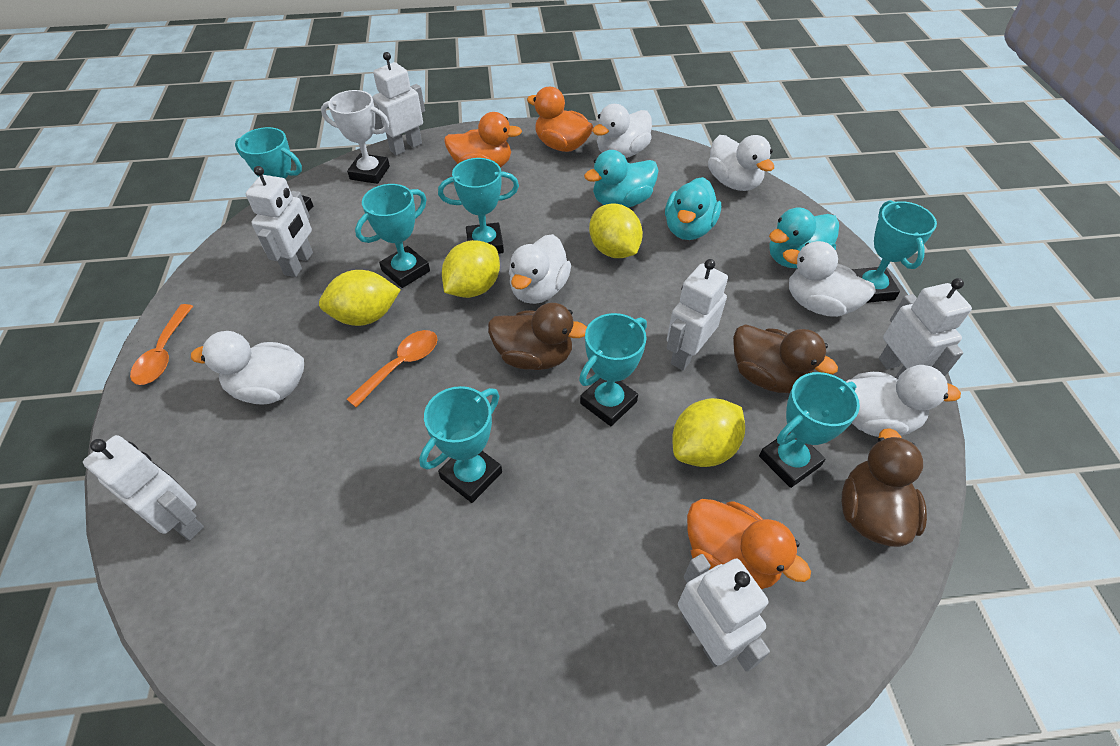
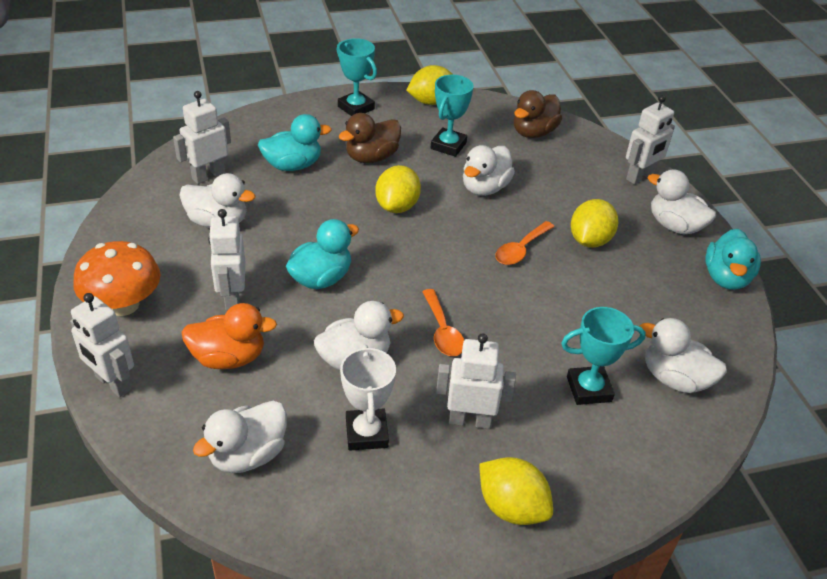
brown duck: [488,303,587,370] [733,324,838,393] [842,428,927,547] = 3 -> [339,113,401,163] [514,90,562,138] = 2
orange duck: [444,112,522,168] [527,87,593,152] [687,499,811,589] = 3 -> [181,303,277,369] = 1
orange mushroom: none = 0 -> [73,241,161,316] = 1
turquoise trophy: [235,127,313,212] [355,184,430,288] [419,386,502,503] [438,158,519,254] [579,313,647,426] [759,372,860,488] [852,200,937,303] = 7 -> [337,38,377,116] [431,75,474,157] [561,307,646,405] = 3
white robot: [83,435,204,541] [246,166,313,277] [373,52,425,156] [667,259,728,370] [678,554,770,672] [879,278,972,380] = 6 -> [70,293,134,397] [173,91,231,184] [208,209,246,311] [436,333,516,429] [626,95,675,184] = 5

